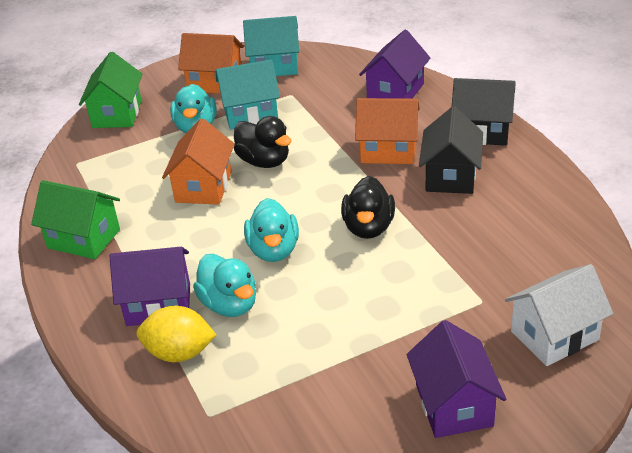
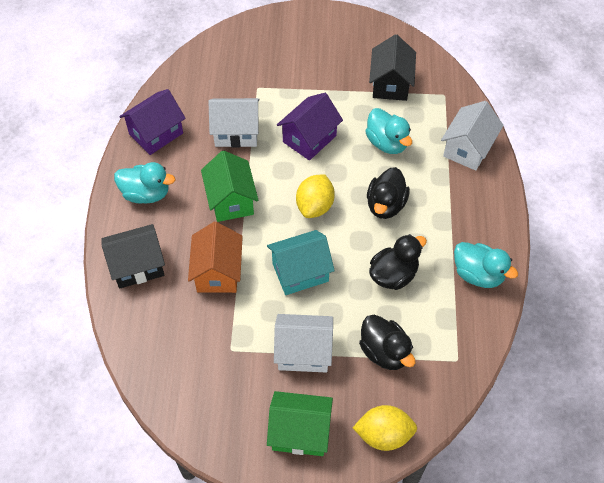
black duck: [234,116,292,168] [341,176,395,239] = 2 -> [359,315,415,370] [367,167,410,219] [369,234,427,290] = 3
orange house: [162,118,235,205] [178,33,244,94] [355,98,420,164] = 3 -> [188,222,243,293] = 1
purple house: [109,247,190,326] [359,30,430,99] [407,320,506,438] = 3 -> [119,89,186,155] [277,93,343,160] = 2
turquoise house: [216,59,280,129] [243,16,299,76] = 2 -> [267,230,335,295] = 1
white house: [505,264,613,366] = 1 -> [208,98,260,148] [274,314,333,373] [441,101,504,171] = 3
yellow lemon: [136,306,216,362] = 1 -> [296,174,335,218] [353,405,417,451] = 2

